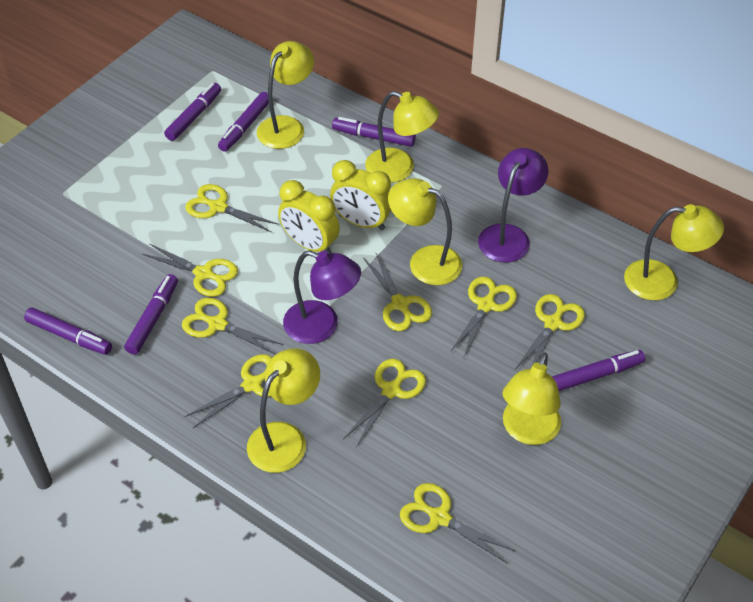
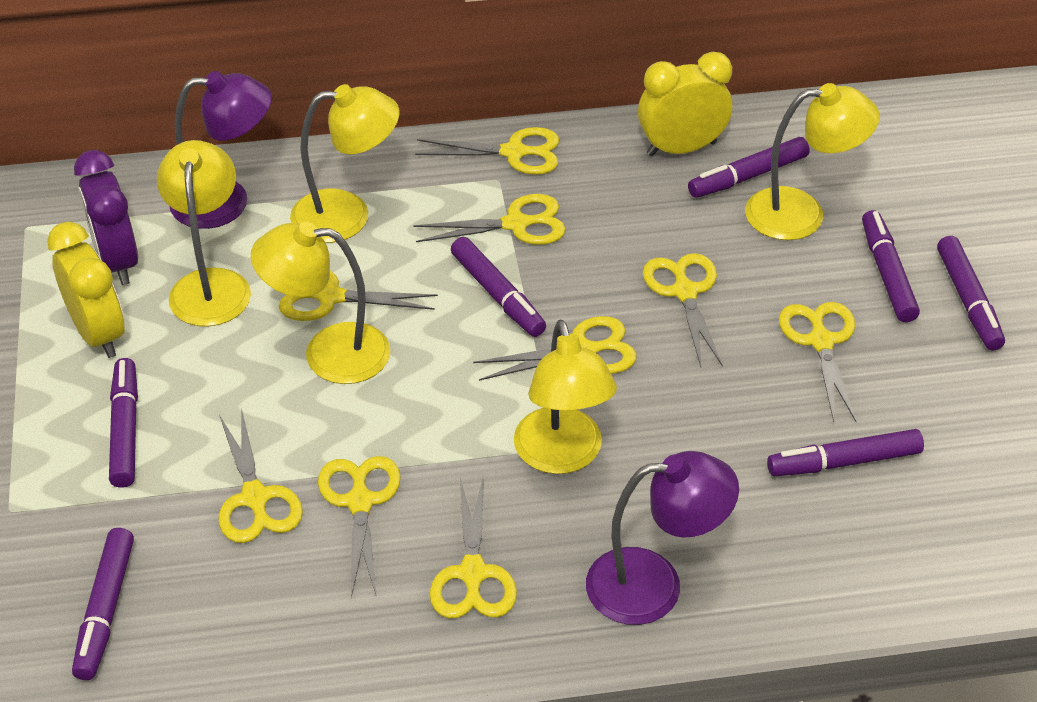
purple clock: none = 0 -> [74,150,138,285] = 1
purple marker: [24,308,112,355] [124,274,178,355] [164,83,221,141] [218,92,269,152] [332,117,416,147] [552,350,645,391] = 6 -> [72,528,134,680] [109,358,138,488] [451,237,546,337] [688,137,810,198] [767,429,924,476] [862,210,920,322] [937,236,1005,350] = 7
yellow lamp: [247,348,320,473] [257,41,314,149] [365,91,439,183] [388,178,462,285] [503,352,561,445] [624,204,724,300] = 6 -> [157,140,251,327] [251,222,390,384] [290,84,400,243] [514,320,617,474] [745,83,880,240] = 5

